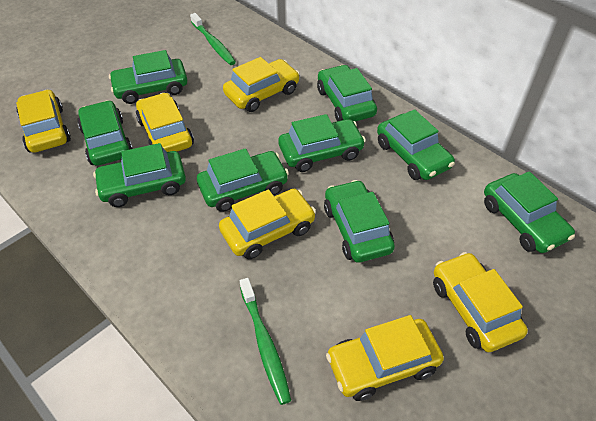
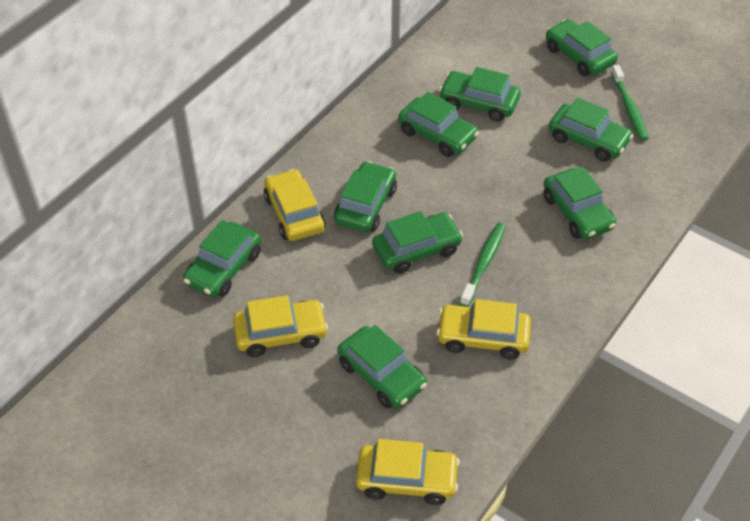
yellow car: [16,89,71,153] [136,93,194,152] [219,189,316,259] [223,57,300,112] [326,315,444,401] [433,252,528,352] = 6 -> [233,295,328,357] [264,169,326,241] [356,439,460,505] [436,299,531,359] = 4

